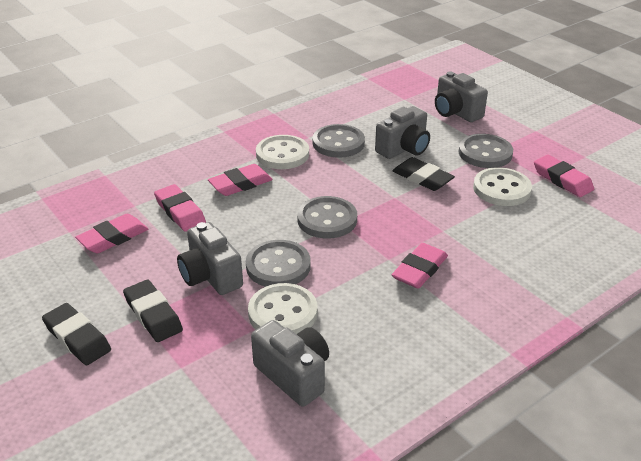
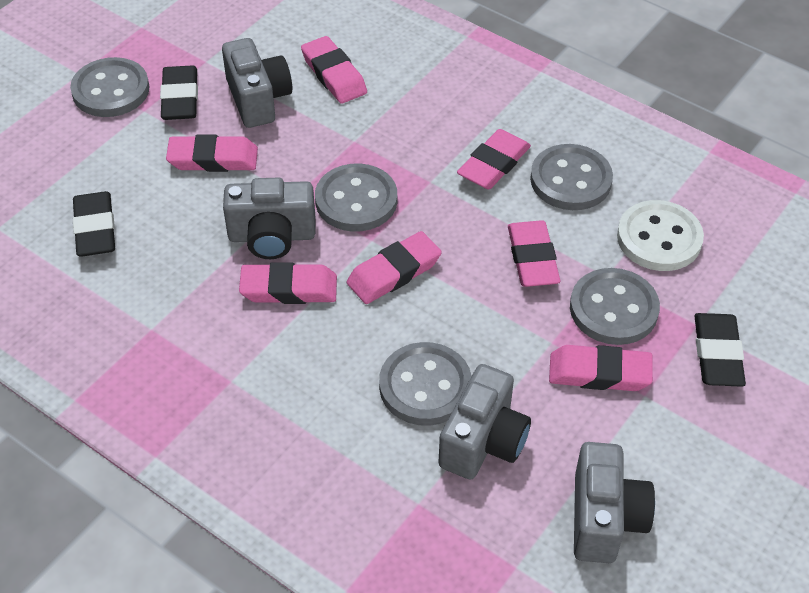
grey button: [246,240,311,287] [297,196,357,239] [313,124,365,158] [458,134,513,168] = 4 -> [70,57,149,117] [315,163,397,232] [379,342,472,426] [530,144,613,210] [570,268,660,345] = 5
pink eraser: [75,214,148,253] [154,184,206,232] [208,164,273,196] [392,243,448,289] [534,155,594,197] = 5 -> [166,134,258,172] [239,262,337,304] [301,36,367,104] [347,231,442,304] [457,129,531,189] [508,220,560,287] [549,345,653,391] = 7
white button: [248,283,318,334] [256,135,309,169] [473,167,532,206] = 3 -> [617,200,704,271] = 1

